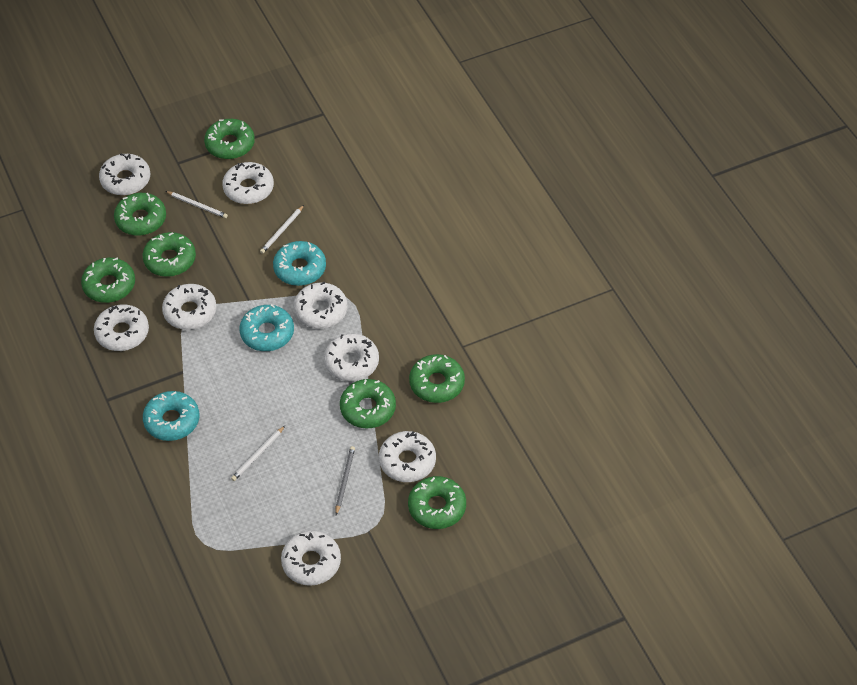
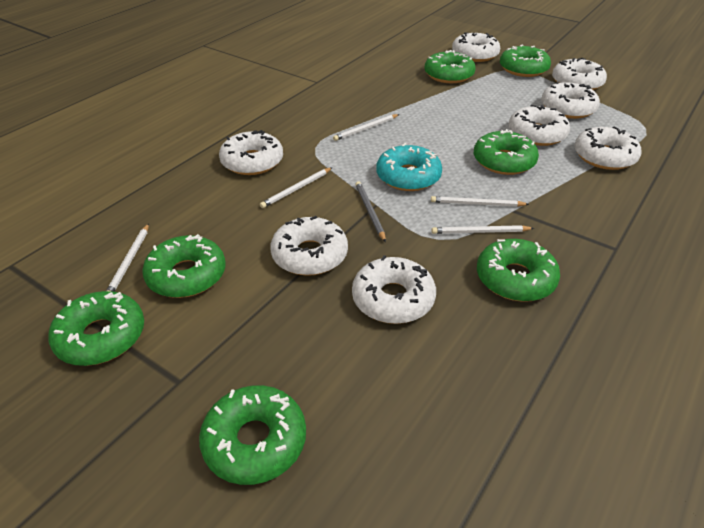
turquoise donut: [143,391,199,441] [239,304,294,351] [273,241,326,286] = 3 -> [376,143,442,191] = 1
white pencil: [165,191,228,218] [231,426,285,481] [260,205,304,254] = 3 -> [106,224,149,292] [260,167,333,208] [333,114,399,141] [431,196,529,207] [432,225,534,234] = 5

